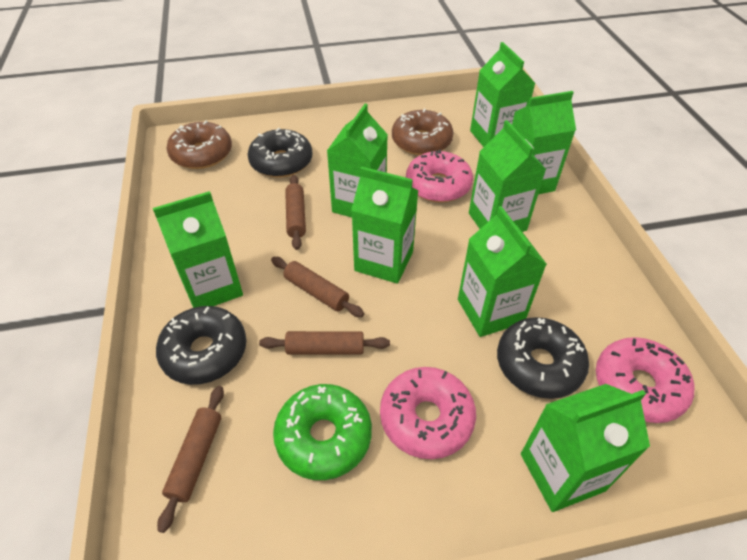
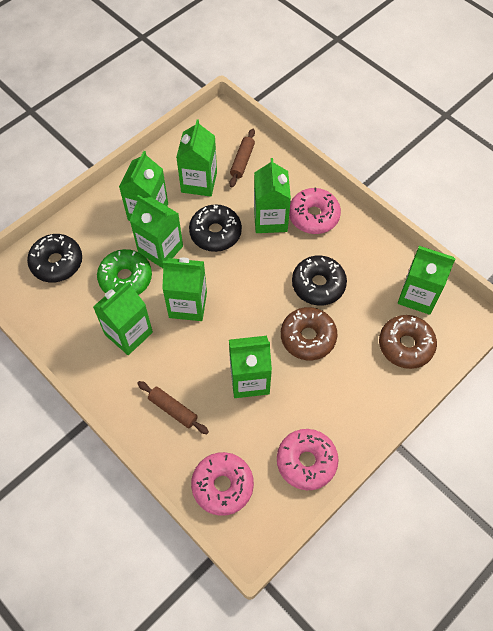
brown rolling pin: [157,386,224,533] [259,331,390,355] [271,257,364,317] [285,175,306,250] = 4 -> [137,381,209,434] [229,129,255,187] = 2

